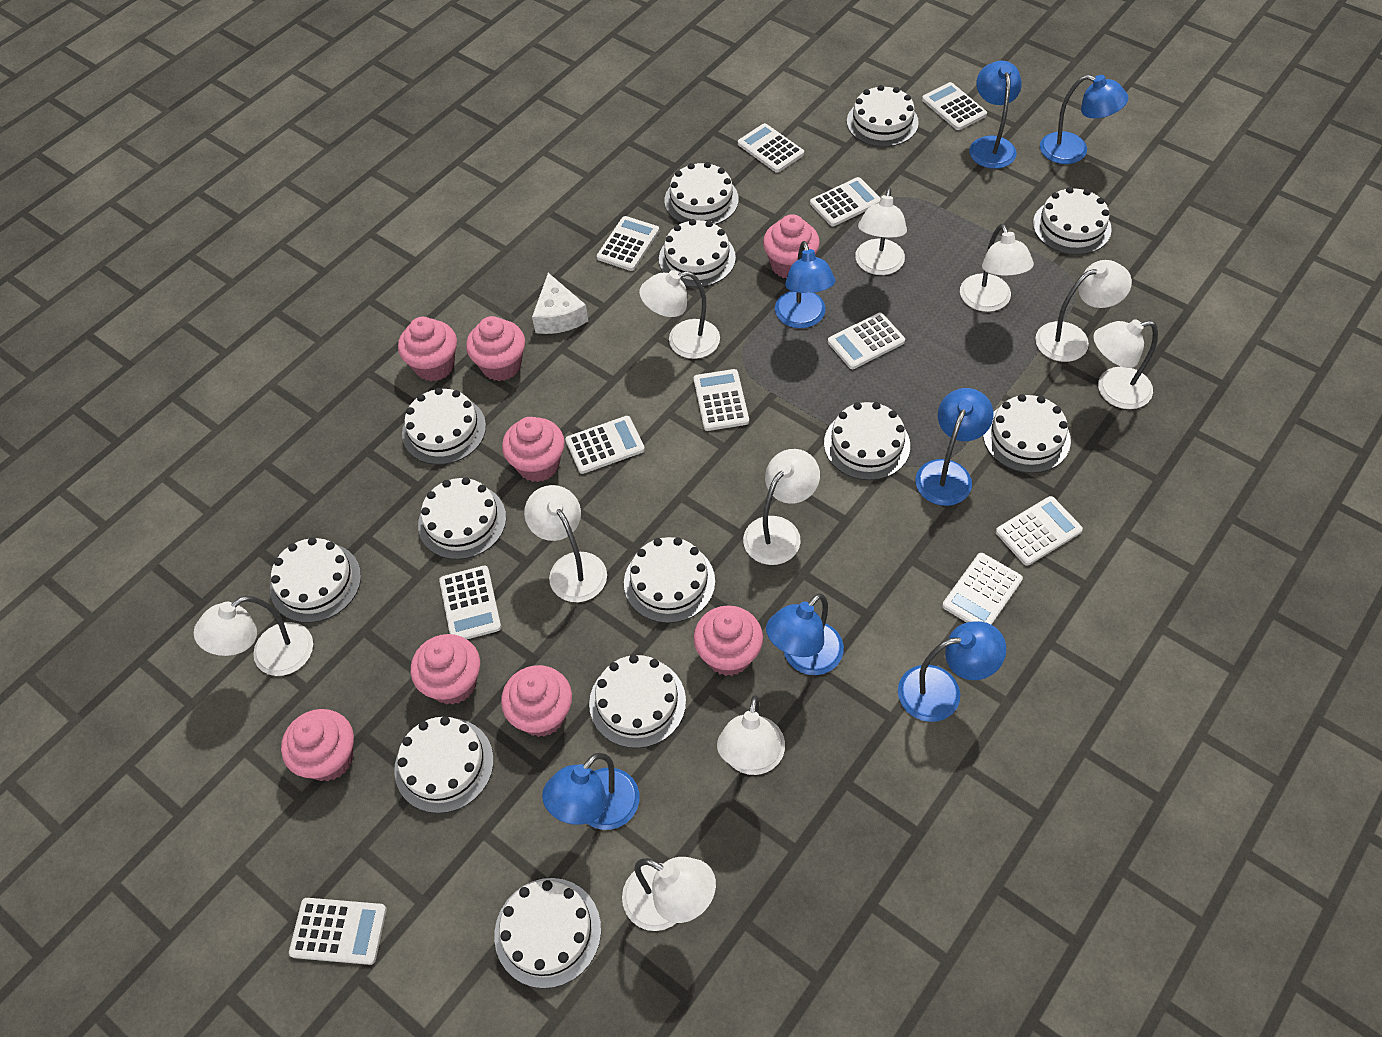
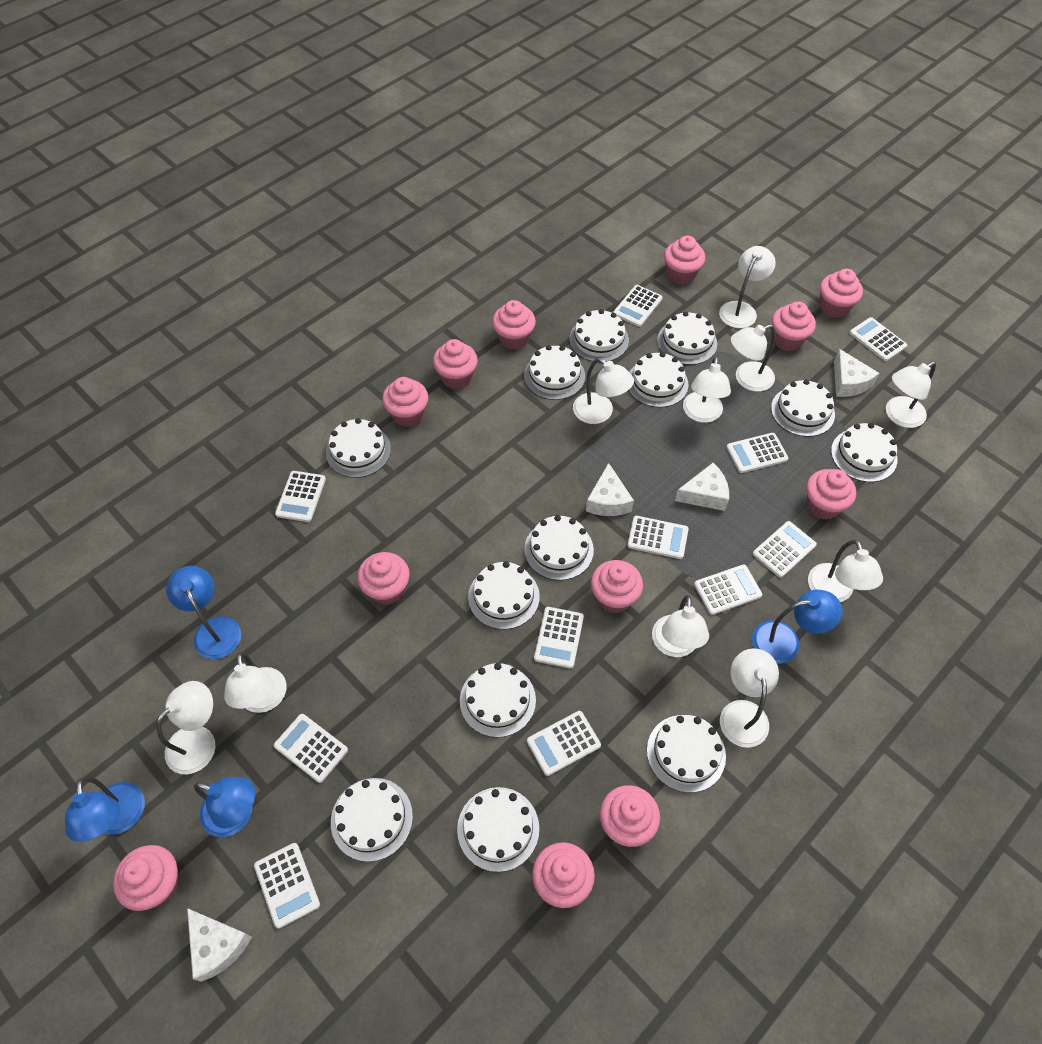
blue lamp: [542,753,640,830] [766,593,844,675] [775,241,836,328] [898,621,1006,722] [915,388,994,506] [969,61,1022,169] [1040,75,1129,164] = 7 -> [65,777,145,842] [166,566,241,659] [194,777,255,837] [752,590,843,664] = 4
pink cupcake: [281,709,354,781] [398,317,457,381] [411,634,480,705] [466,316,525,381] [501,665,572,737] [502,417,565,482] [693,606,763,676] [763,214,820,279] = 8 -> [113,845,179,911] [357,552,410,605] [382,377,428,427] [433,339,478,389] [492,300,536,350] [532,842,595,908] [591,560,643,613] [600,785,660,847] [664,236,705,285] [772,302,816,351] [806,469,856,520] [820,269,863,318] = 12
white cheese: [532,273,588,334] = 1 -> [187,908,252,982] [586,463,634,516] [675,463,729,511] [834,349,879,397] = 4

